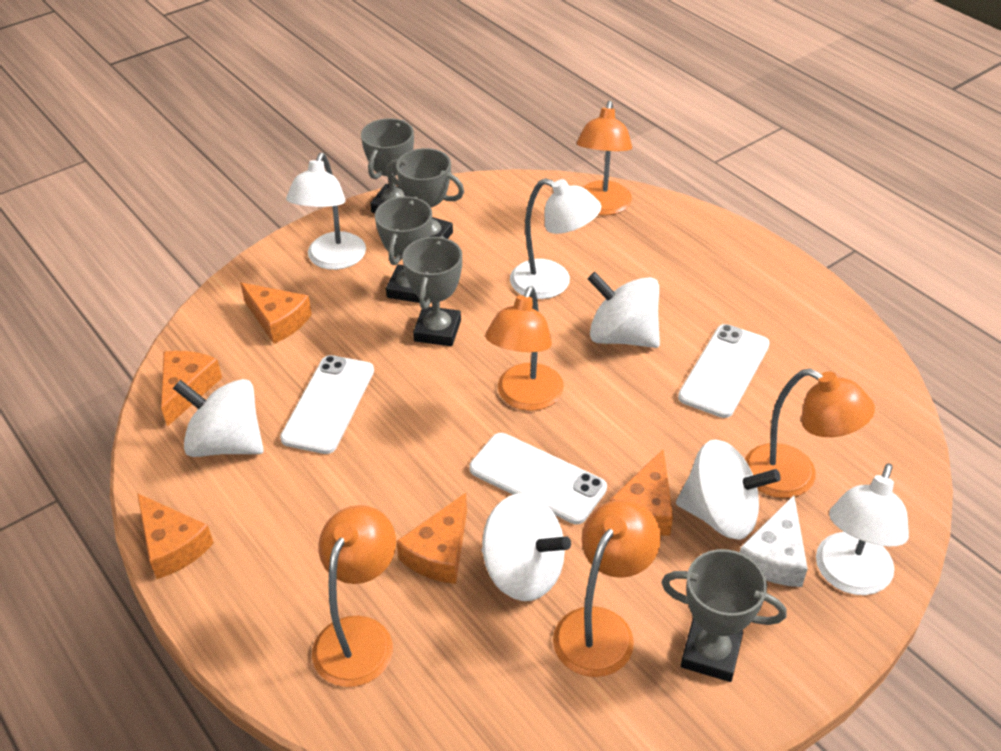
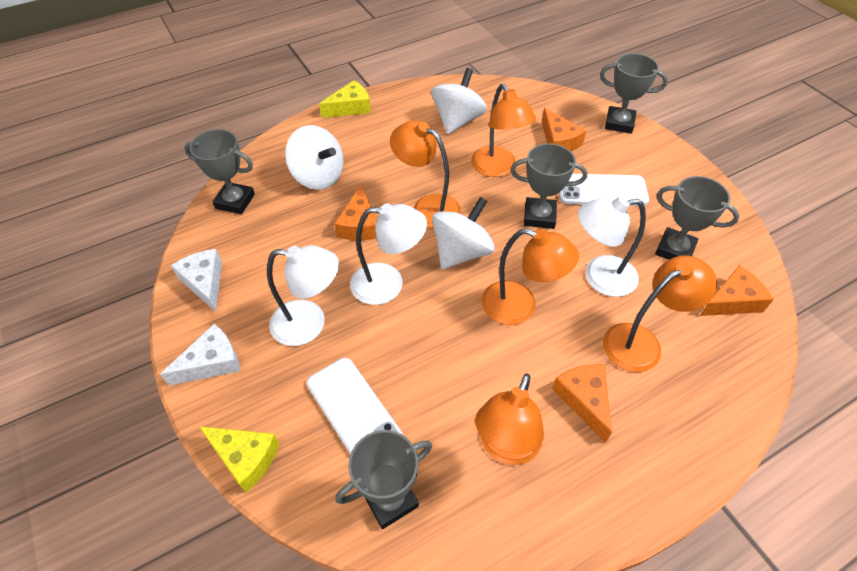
orange cheese: [137,493,214,579] [161,351,222,427] [240,283,312,344] [396,493,467,584] [610,449,673,536] = 5 -> [334,185,377,240] [542,108,586,151] [552,364,612,443] [700,265,774,316] = 4
white cheese: [740,495,808,587] = 1 -> [160,324,240,386] [171,249,222,312] = 2
white phone: [280,355,374,454] [469,433,607,524] [678,324,770,418] = 3 -> [307,358,403,454] [559,174,649,206] = 2
white spinning top: [173,379,264,457] [482,493,571,601] [588,272,660,348] [676,440,780,540] = 4 -> [285,125,344,190] [431,68,487,134] [432,197,495,269] = 3
yellow cheese: none = 0 -> [199,426,279,492] [319,80,371,118] = 2

